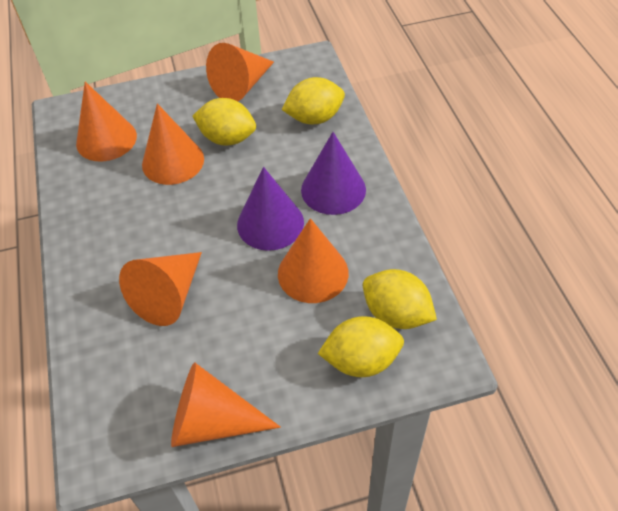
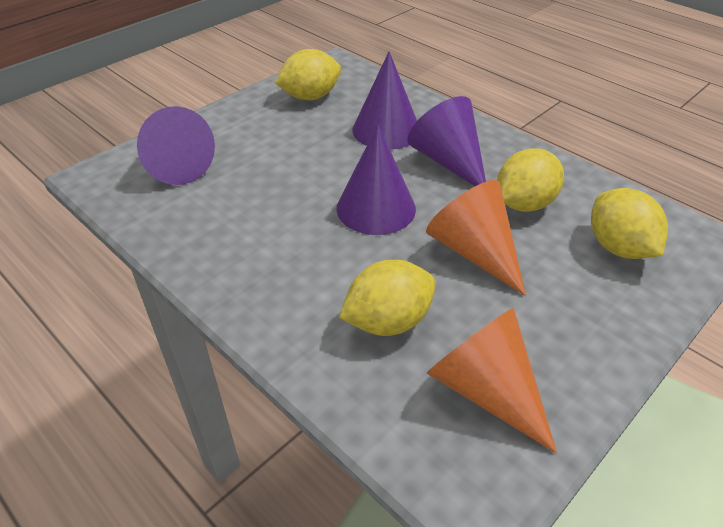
orange cone: [76,82,137,162] [119,252,202,326] [142,103,204,185] [171,362,281,447] [206,43,274,101] [278,218,349,303] = 6 -> [426,180,526,296] [427,308,557,454] = 2
purple cone: [237,167,304,251] [301,132,366,215] = 2 -> [137,106,215,185] [336,125,416,235] [352,51,417,150] [407,96,486,186] = 4

